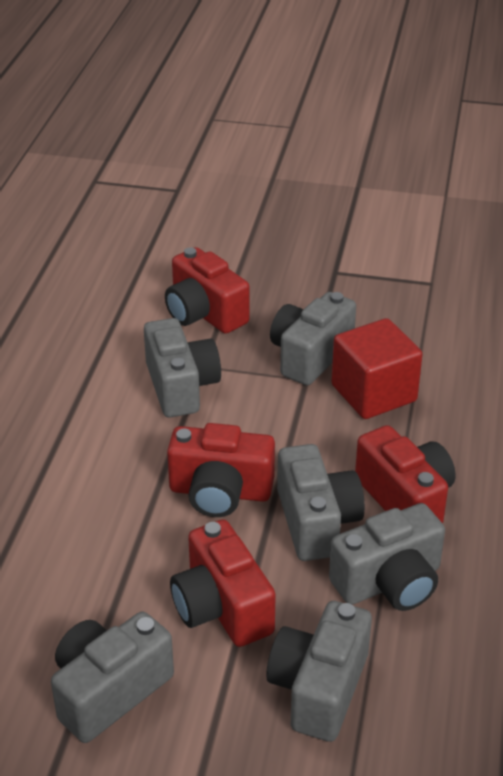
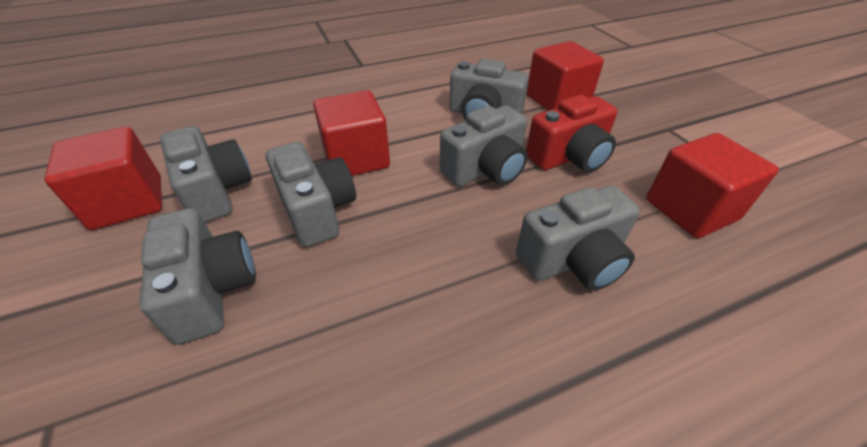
red camera: [165,247,250,334] [167,423,275,517] [170,519,276,647] [355,425,456,523] = 4 -> [526,95,618,172] = 1
red cube: [331,318,423,419] = 1 -> [44,127,162,230] [313,90,390,176] [527,41,604,111] [646,133,779,239] = 4

